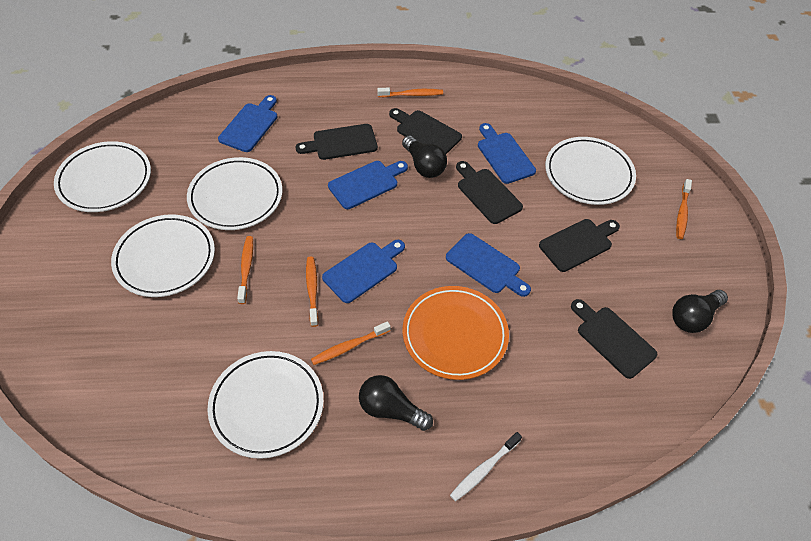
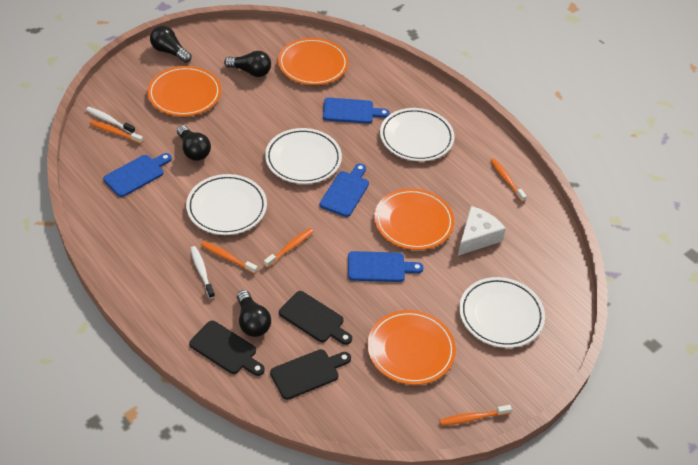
black cutting board: [296,124,378,160] [389,108,462,154] [456,161,523,224] [539,219,620,272] [571,299,657,379] = 5 -> [189,321,265,376] [270,349,351,400] [279,291,352,345] = 3
black light bulb: [359,375,433,431] [402,136,447,178] [672,290,728,333] = 3 -> [150,26,191,63] [177,125,211,161] [224,51,271,77] [237,290,271,337] = 4
blue cutting board: [218,95,277,152] [322,240,405,303] [328,161,408,209] [446,233,531,297] [478,123,536,184] = 5 -> [103,153,172,197] [320,163,369,217] [323,98,390,124] [348,251,424,282] = 4
orange plate: [403,286,509,380] = 1 -> [147,66,221,116] [278,38,348,85] [367,310,456,385] [374,188,454,250] = 4
white cheese: none = 0 -> [458,206,506,256] = 1
white plate: [54,141,151,212] [111,214,215,297] [187,157,283,230] [208,351,324,459] [545,137,636,205] = 5 -> [186,174,267,235] [265,128,342,184] [380,108,455,161] [459,277,545,348] = 4
white toothbrush: [450,432,522,501] = 1 -> [86,107,135,134] [190,246,215,299] = 2

